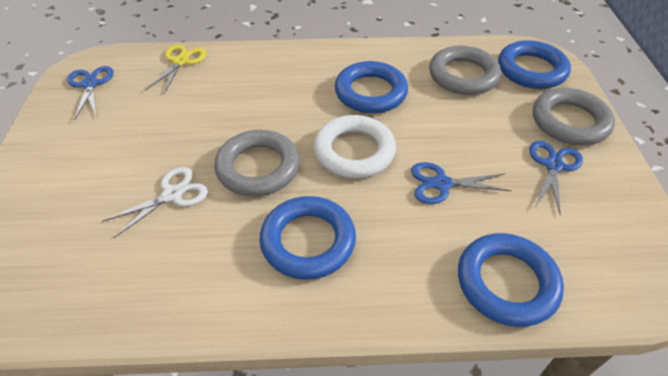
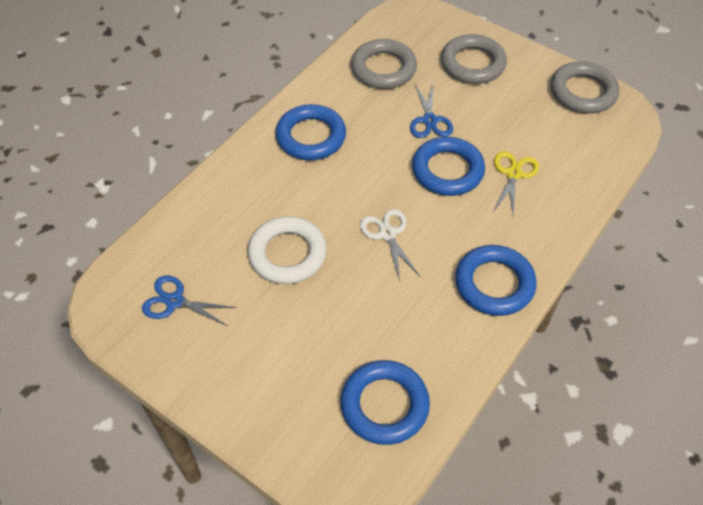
blue scissors: [67,66,113,121] [411,162,511,204] [529,141,583,216] = 3 -> [142,276,237,326] [410,83,453,138] = 2

